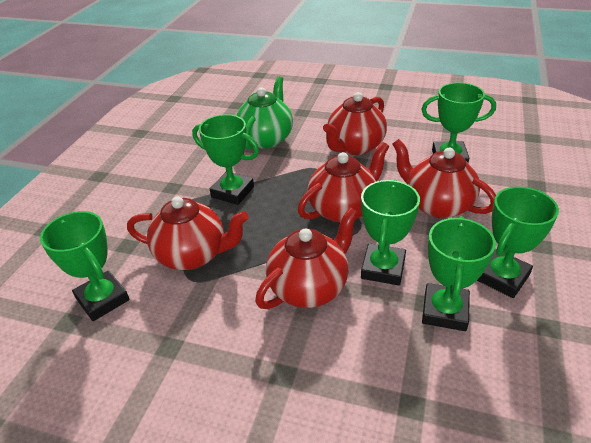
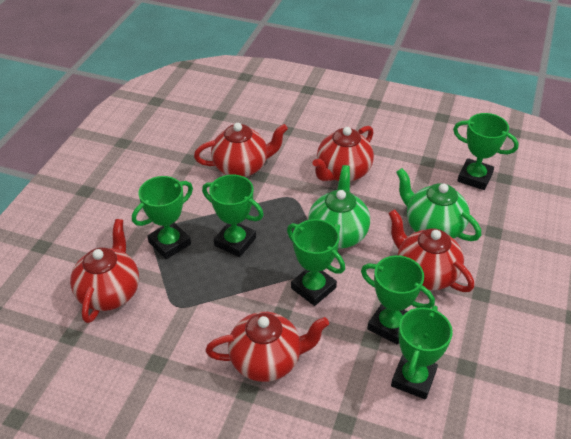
green teapot: [236,77,293,150] = 1 -> [308,165,370,258] [396,168,481,241] = 2

